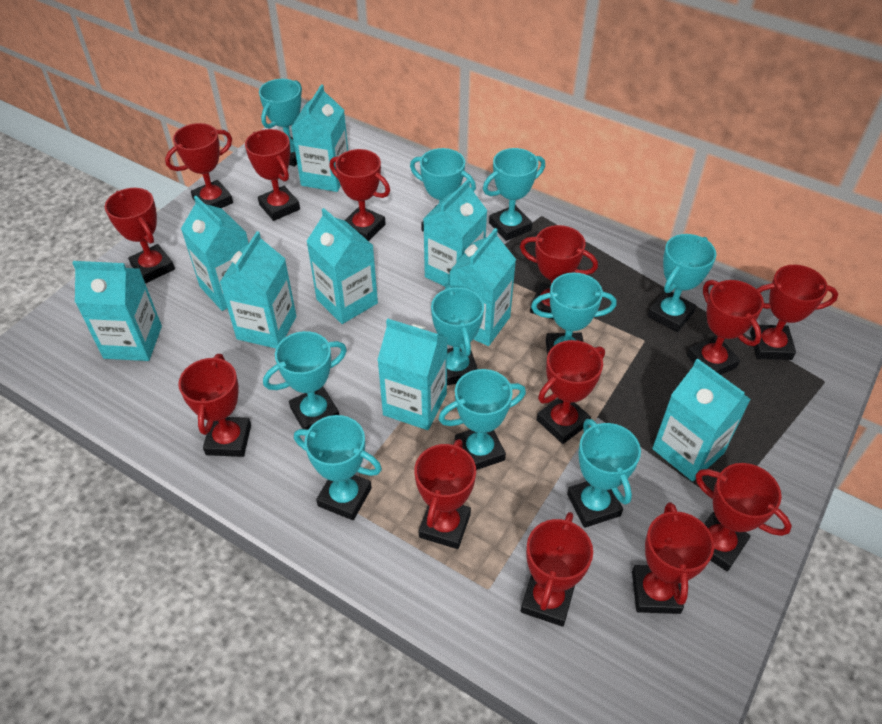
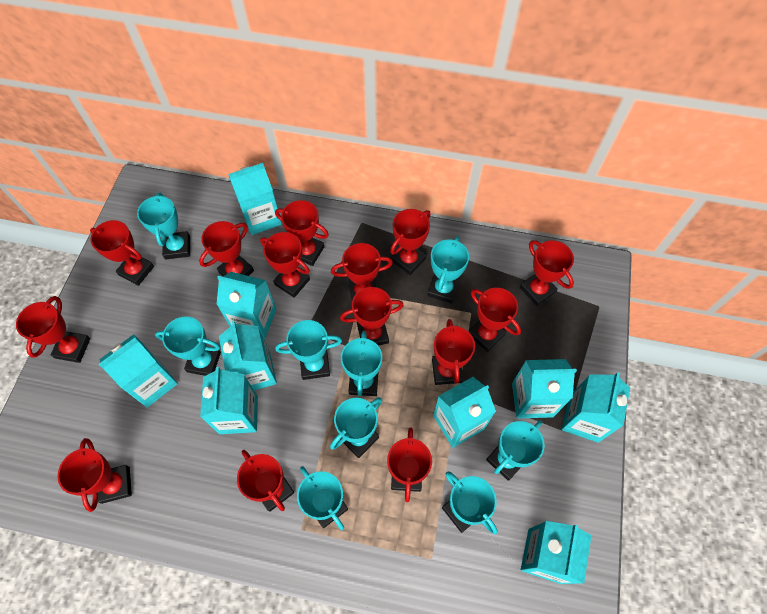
red trophy: [105,188,175,283] [165,123,233,208] [178,354,251,457] [245,129,300,221] [329,149,390,241] [414,439,476,549] [520,225,598,320] [521,512,593,627] [537,340,605,444] [632,502,714,614] [687,280,764,375] [696,463,792,571] [750,265,838,360] = 13 -> [16,296,90,363] [58,438,132,512] [90,220,154,286] [199,221,254,276] [237,450,294,512] [260,232,310,298] [275,200,329,266] [331,243,393,300] [340,287,404,346] [387,428,432,502] [390,209,431,275] [432,319,475,385] [469,288,521,352] [520,240,574,306] = 14
turquoise trophy: [259,79,302,167] [263,331,347,430] [294,415,382,520] [410,148,476,232] [431,285,484,385] [439,369,526,470] [483,148,545,241] [531,272,617,355] [567,419,641,528] [648,234,716,332] = 10 -> [137,193,190,259] [155,317,221,376] [275,320,342,380] [297,466,348,530] [330,397,382,458] [341,331,382,396] [427,236,469,304] [442,471,498,535] [486,420,545,481] = 9

